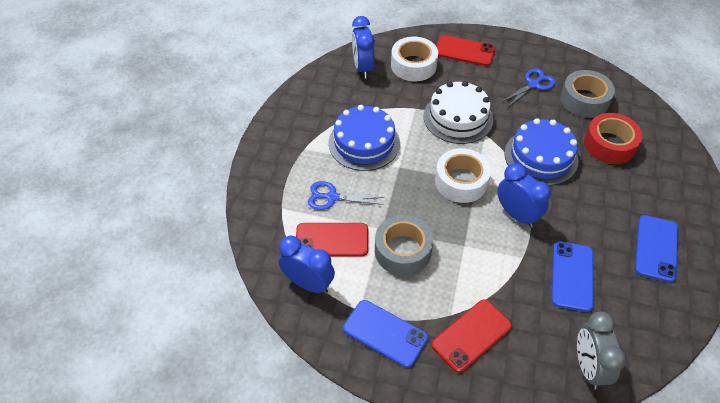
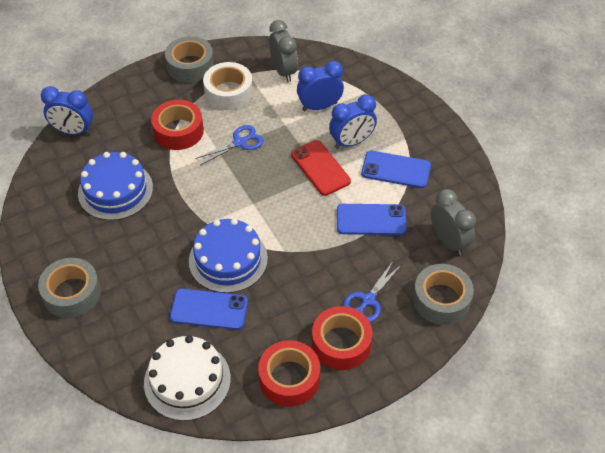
grey clock: [577,312,626,390] = 1 -> [269,20,298,82] [431,189,476,255] = 2
grey tape: [375,215,433,276] [561,70,615,118] = 2 -> [38,258,101,318] [165,36,214,83] [413,264,474,325] = 3
red phone: [296,223,368,256] [431,299,512,373] [436,35,495,66] = 3 -> [291,140,351,196] = 1
red tape: [584,113,642,164] = 1 -> [151,100,204,150] [258,340,320,407] [312,306,372,370] = 3
white tape: [391,37,438,81] [435,148,491,203] = 2 -> [203,62,253,110] = 1

